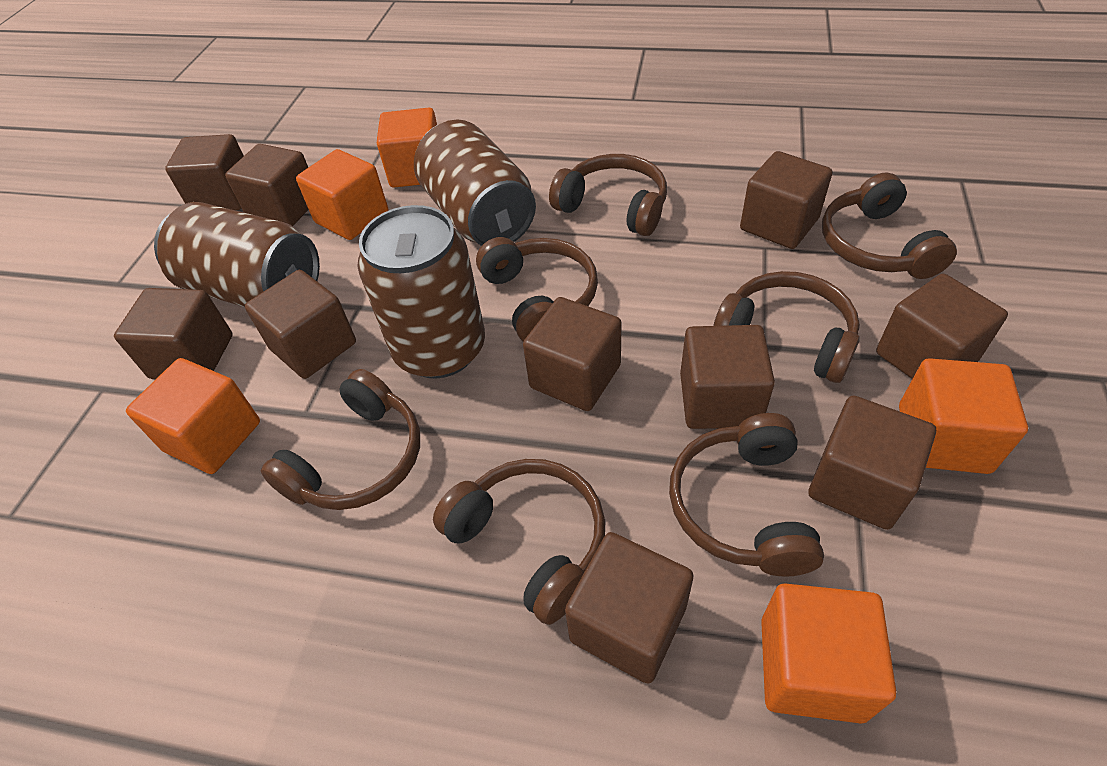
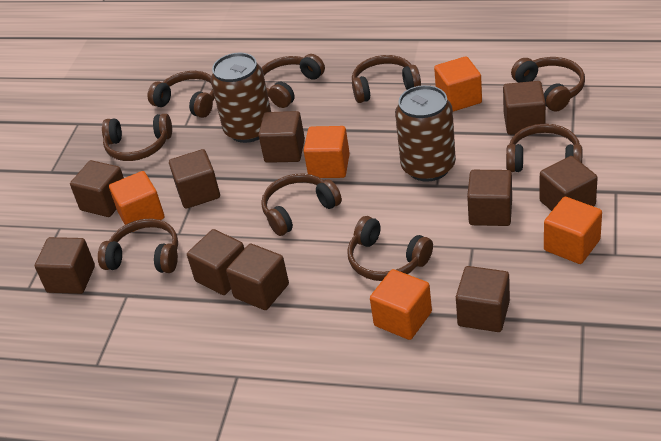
brown can: [154,202,320,307] [357,205,485,379] [414,119,536,246] = 3 -> [210,53,271,143] [395,85,456,182] = 2
brown headphones: [261,369,420,510] [433,459,605,625] [476,237,598,342] [549,154,667,236] [669,413,824,577] [713,271,860,383] [822,173,957,279] = 7 -> [98,218,178,273] [102,114,172,161] [148,71,215,118] [261,174,342,236] [262,54,325,108] [347,216,433,281] [352,55,421,103] [506,124,582,172] [511,57,585,112] = 9

